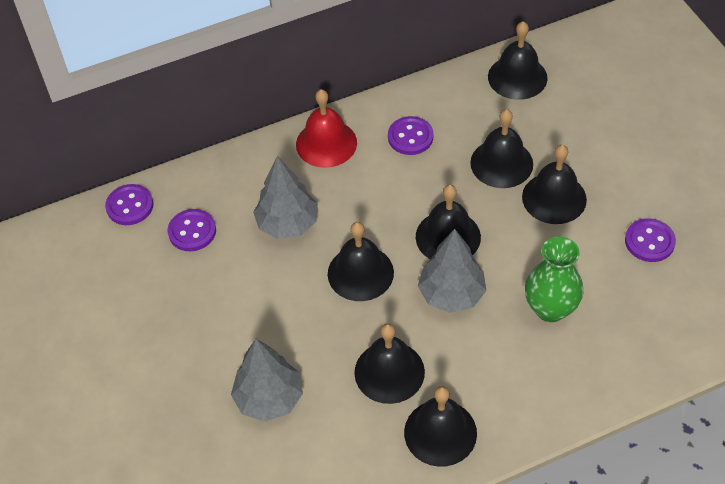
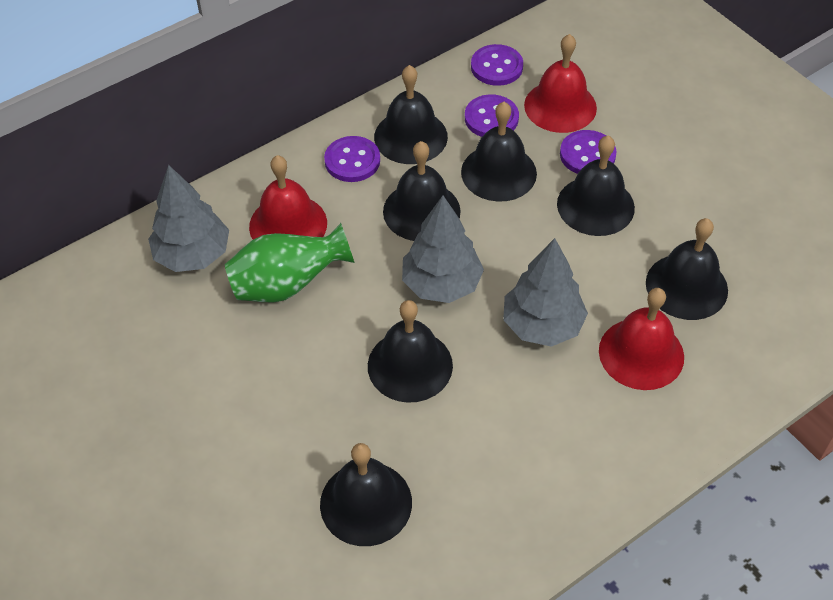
red bell: [296,89,357,168] = 1 -> [249,155,327,240] [524,34,597,133] [599,288,684,390] = 3

